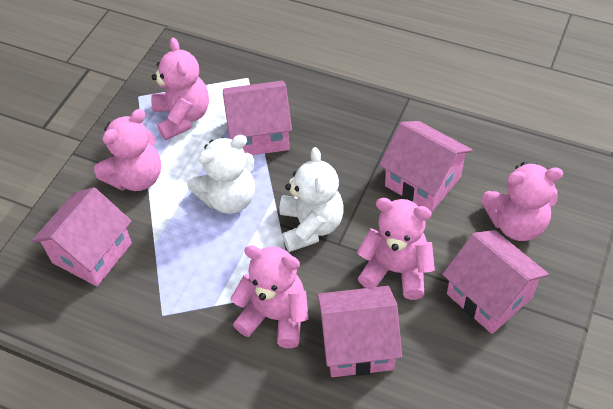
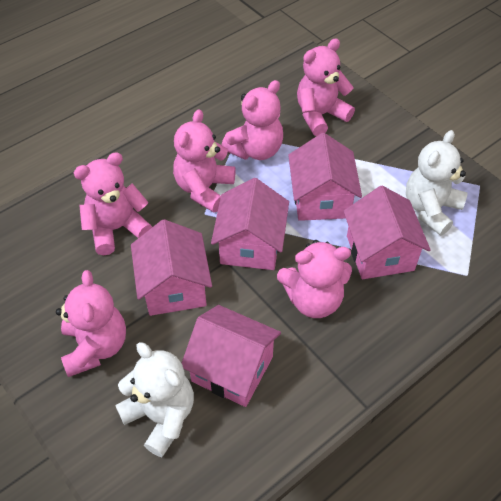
pink teddy bear: [94,109,161,191] [151,38,209,140] [230,245,309,348] [357,198,435,300] [481,162,563,241] = 5 -> [56,270,126,377] [74,152,152,255] [173,109,236,212] [222,80,283,160] [277,240,352,318] [297,38,355,136] = 6

